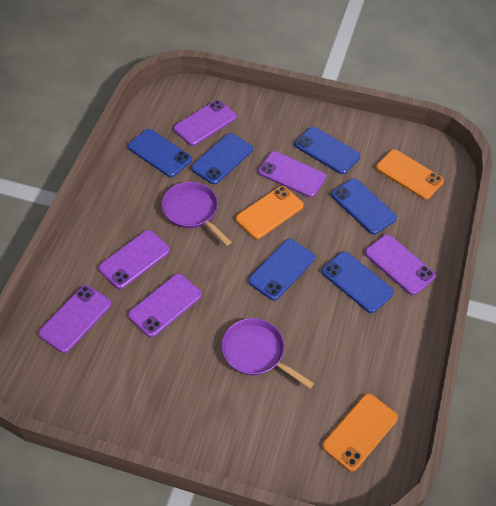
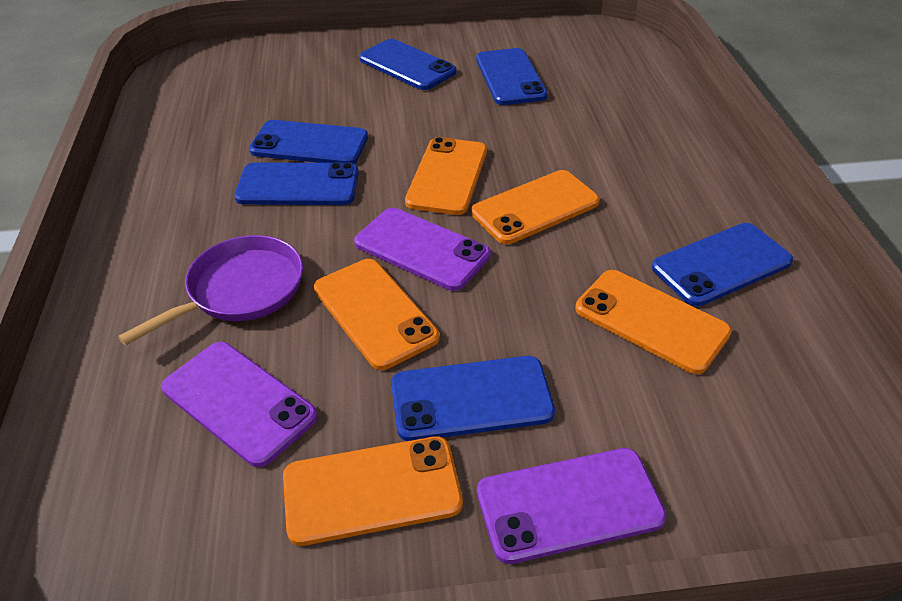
orange phone: [236,186,304,239] [322,394,398,471] [376,149,444,199] = 3 -> [283,436,463,546] [314,259,439,370] [405,137,487,215] [471,170,600,244] [575,270,732,374] = 5
purple pan: [162,182,231,246] [221,318,314,388] = 2 -> [118,235,303,345] = 1
purple phone: [38,285,111,353] [98,230,170,289] [128,273,202,337] [174,100,237,146] [258,151,326,197] [365,234,436,295] = 6 -> [161,342,318,467] [354,208,491,291] [477,448,667,564] = 3

